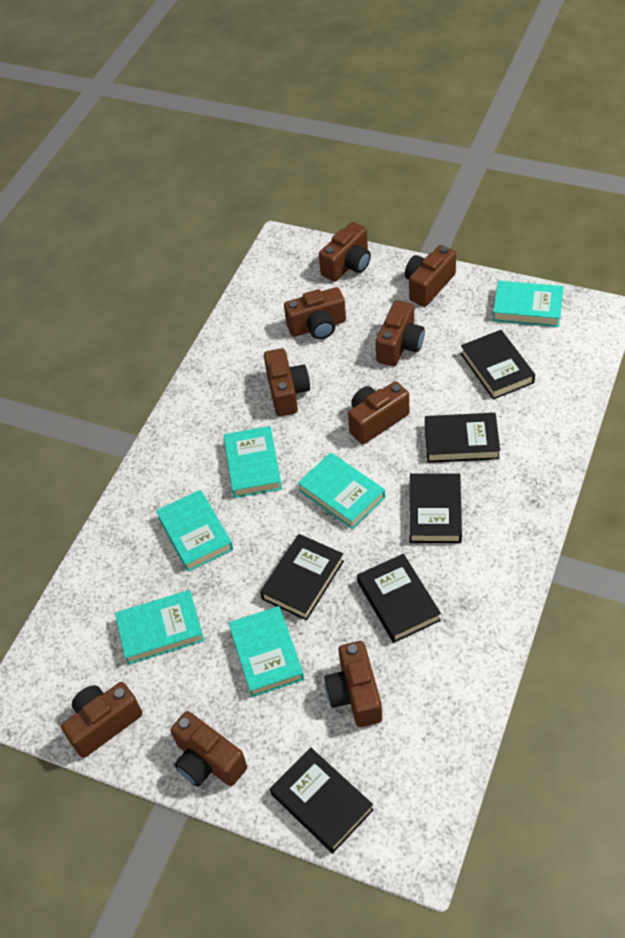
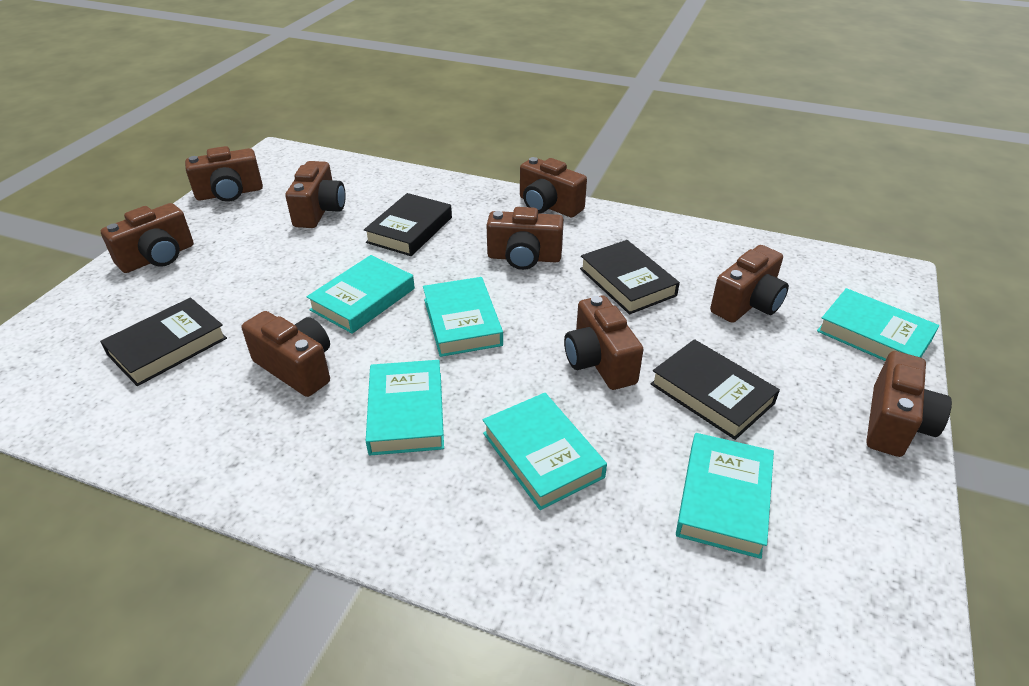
black book: [260,534,344,621] [270,747,373,853] [357,554,441,643] [409,473,462,543] [425,413,500,463] [461,330,535,400] = 6 -> [100,298,227,386] [364,193,452,256] [580,240,680,314] [650,339,780,440] = 4

